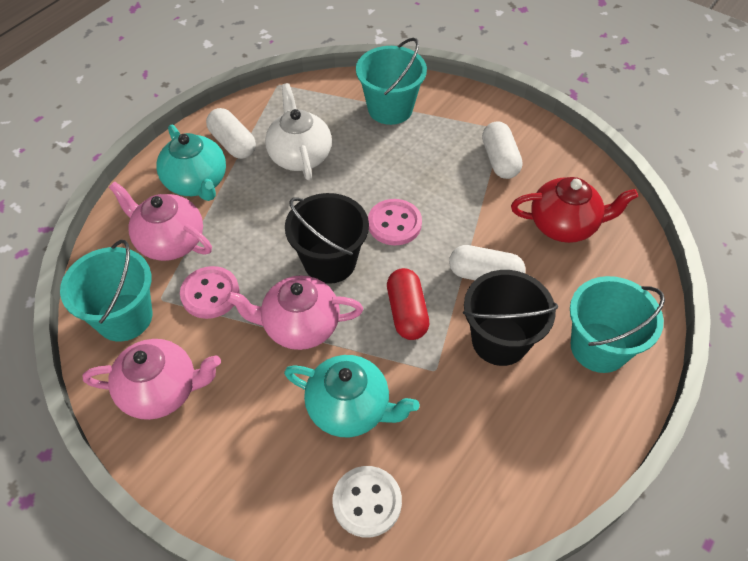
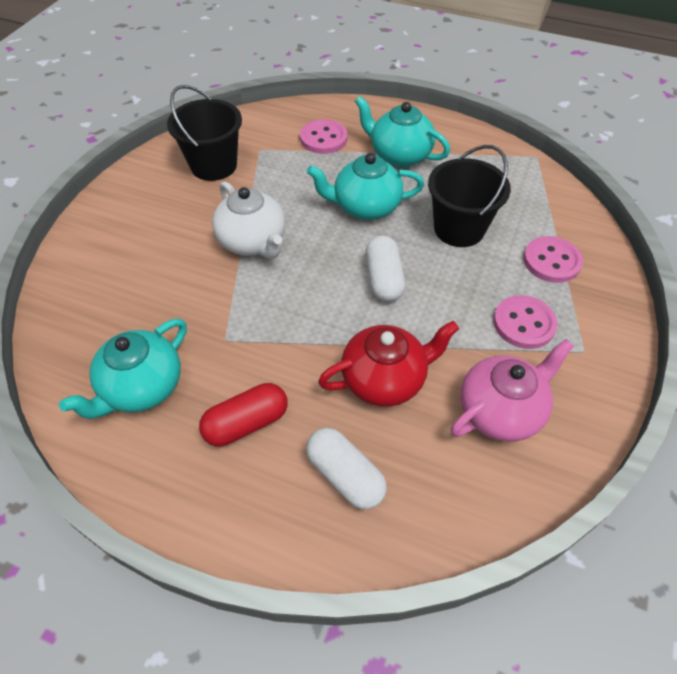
pink button: [180,266,239,319] [368,199,422,245] = 2 -> [300,119,347,154] [493,295,557,349] [523,236,583,283] = 3
pink teapot: [83,339,221,420] [109,181,212,261] [226,275,363,350] = 3 -> [451,339,574,442] = 1
turquoise bucket: [60,240,152,341] [356,38,427,125] [570,276,665,373] = 3 -> none = 0
turquoise teapot: [156,124,226,201] [284,355,420,437] = 2 -> [59,319,187,419] [307,153,424,220] [355,96,450,167] = 3
white button: [332,466,402,538] = 1 -> none = 0
white capsule: [206,108,256,159] [449,245,526,280] [482,122,523,179] = 3 -> [306,428,387,509] [365,236,405,302] = 2

